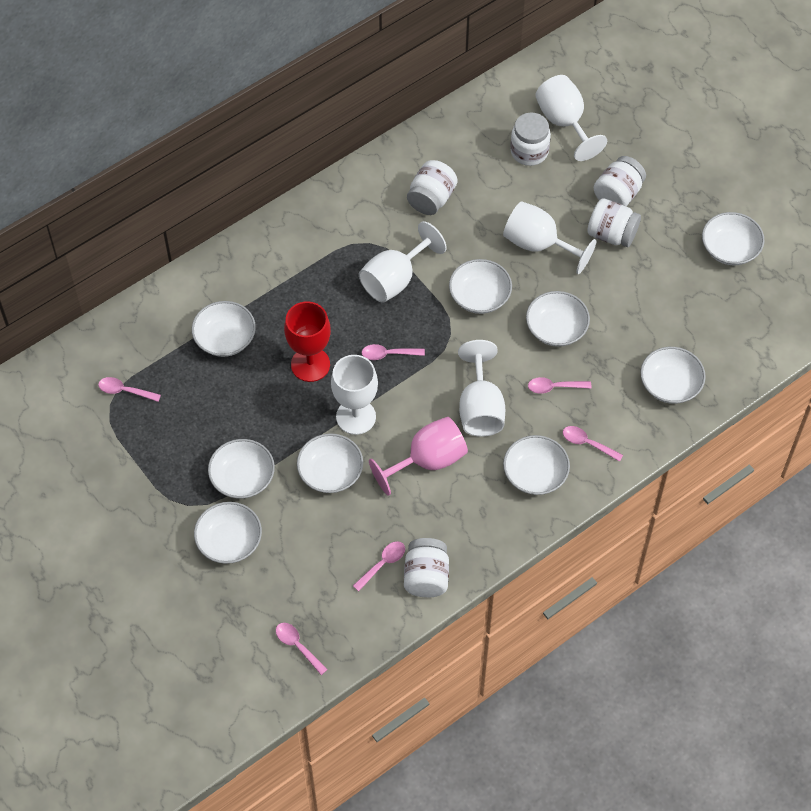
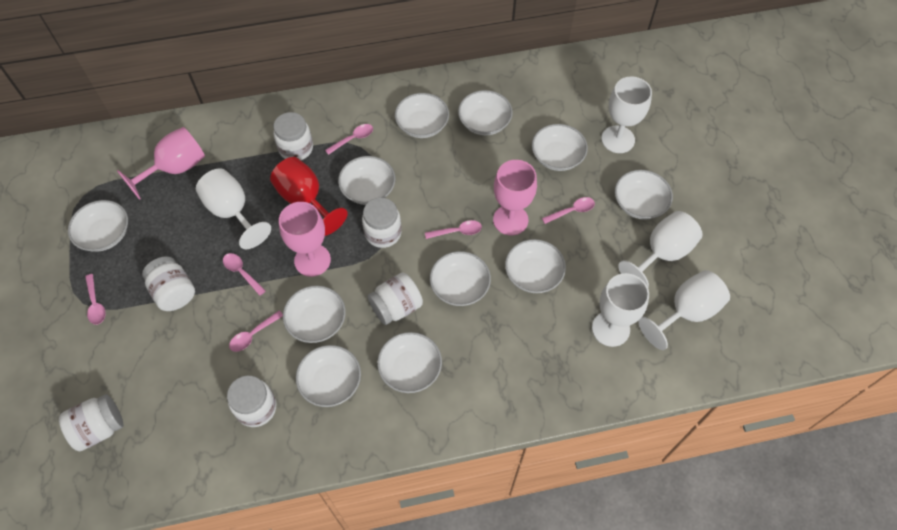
pink goblet: [369,417,468,496] = 1 -> [117,127,205,200] [279,202,331,277] [493,160,537,235] = 3
white bowl: [192,301,256,357] [194,502,262,564] [208,439,275,499] [297,433,363,493] [449,259,512,314] [503,435,570,495] [526,291,590,347] [641,347,706,404] [702,212,765,265] = 9 -> [68,200,128,252] [283,286,346,343] [296,345,361,407] [338,156,395,205] [377,332,442,393] [395,93,449,138] [430,251,491,306] [458,90,513,135] [505,239,566,293] [532,124,588,171] [615,170,673,220] = 11
white jar: [404,538,449,598] [407,160,458,215] [510,113,551,166] [587,198,641,247] [594,156,646,207] = 5 -> [59,394,124,451] [142,256,195,311] [227,375,276,427] [273,112,313,160] [362,198,402,248] [367,272,423,325] = 6

